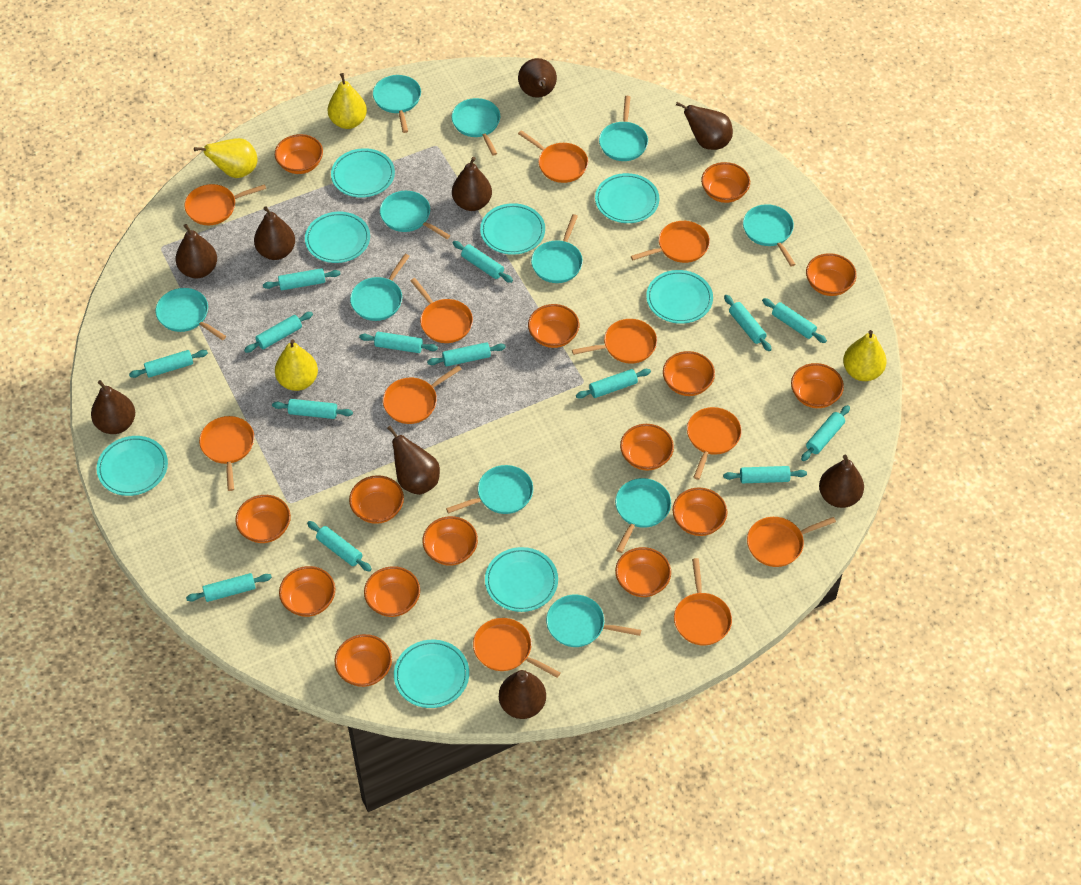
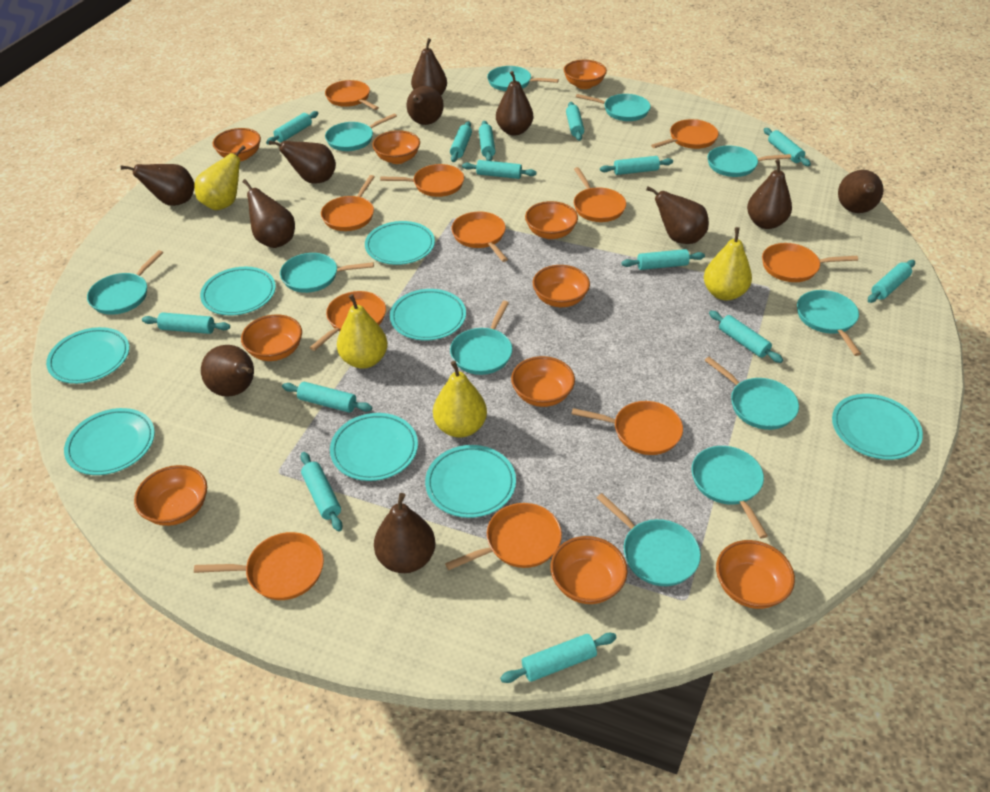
brown pear: [91,380,135,434] [175,224,217,278] [254,206,295,260] [387,426,440,495] [452,157,492,211] [499,670,546,719] [518,58,557,98] [676,102,733,150] [819,454,864,508] = 9 -> [121,164,195,206] [201,345,254,397] [243,179,295,248] [269,141,336,184] [374,493,435,573] [407,86,444,125] [411,38,447,95] [496,71,533,135] [646,186,709,244] [747,159,792,229] [838,170,884,213] = 11
orange bowl: [235,495,291,543] [275,134,323,174] [279,566,335,617] [334,634,392,687] [349,475,404,524] [364,566,420,617] [422,516,478,566] [528,304,579,348] [615,547,671,597] [620,424,674,471] [663,351,715,396] [673,488,727,536] [701,162,750,203] [791,363,844,408] [806,253,857,296] = 15 -> [134,465,207,526] [213,128,261,161] [241,315,302,361] [372,130,420,164] [511,356,575,407] [525,201,578,239] [533,265,590,307] [551,536,627,604] [564,60,607,89] [716,540,795,609] = 10

